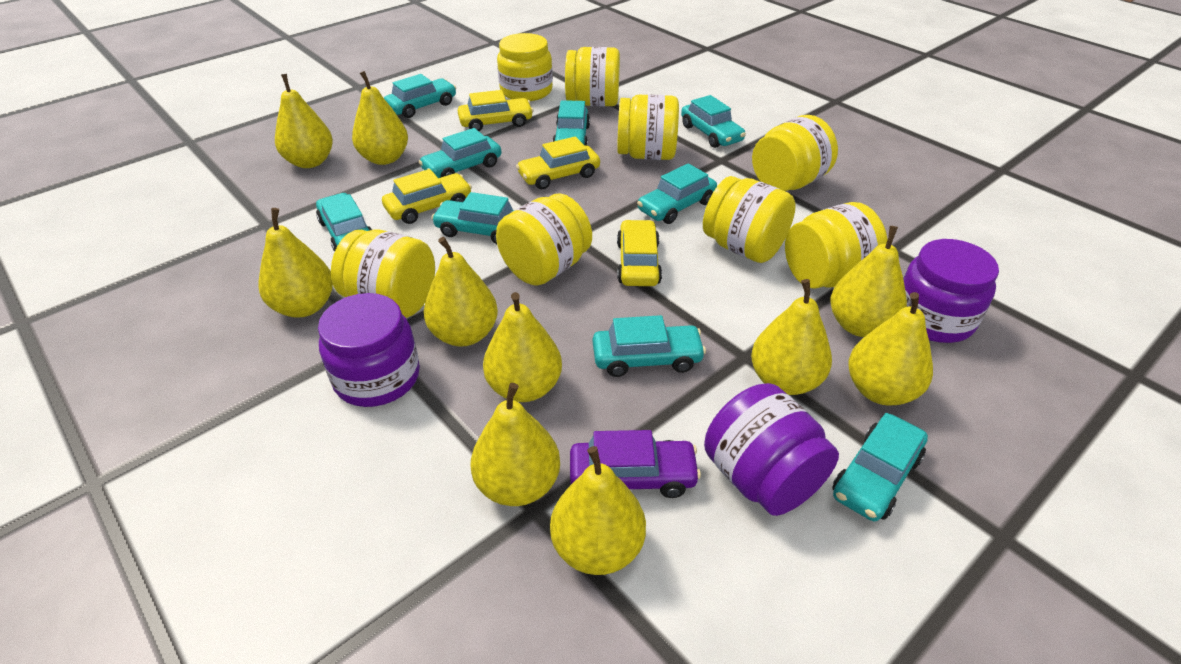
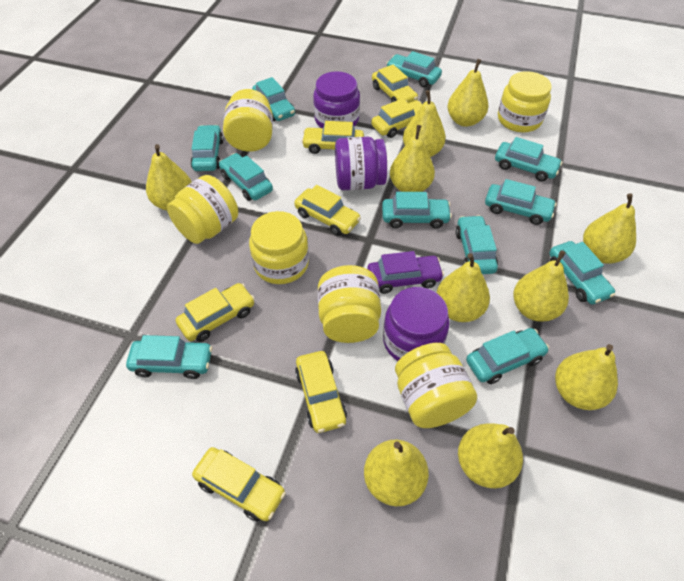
turquoise car: [316,193,372,251] [384,74,456,118] [419,128,501,178] [431,192,514,244] [552,100,590,145] [593,315,706,377] [637,163,717,224] [681,95,746,148] [832,413,928,521] = 9 -> [126,335,212,379] [191,125,223,171] [219,153,273,201] [252,77,295,122] [382,192,452,229] [386,51,442,87] [455,215,498,274] [466,328,549,384] [485,179,557,225] [495,137,562,181] [549,241,615,304] = 11
yellow car: [382,169,472,224] [458,90,533,131] [516,136,600,189] [617,220,662,286] = 4 -> [176,283,255,342] [192,447,286,522] [294,185,361,236] [295,351,347,433] [302,121,364,154] [371,98,422,138] [372,64,418,103] = 7
yellow jar: [331,229,435,318] [496,193,592,286] [497,33,553,101] [565,47,620,107] [617,94,679,160] [703,176,796,263] [752,115,838,191] [785,202,888,289] = 8 -> [167,175,238,244] [223,89,273,152] [249,211,309,284] [318,265,381,343] [395,343,477,428] [498,71,552,132] = 6

